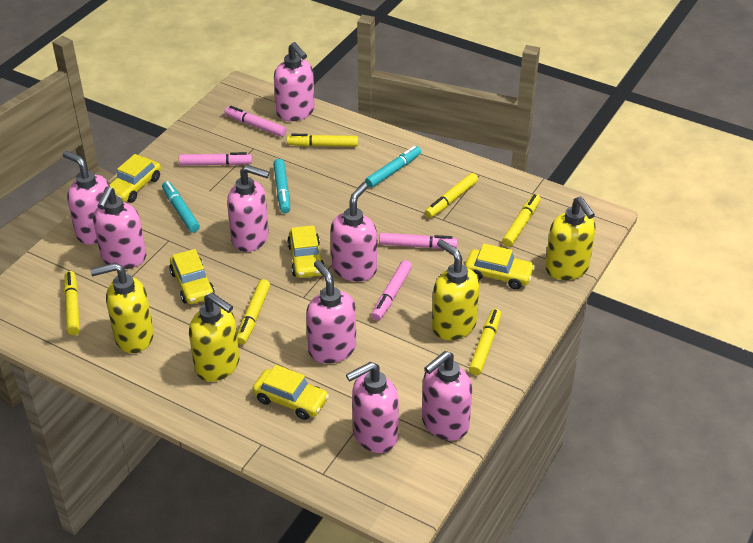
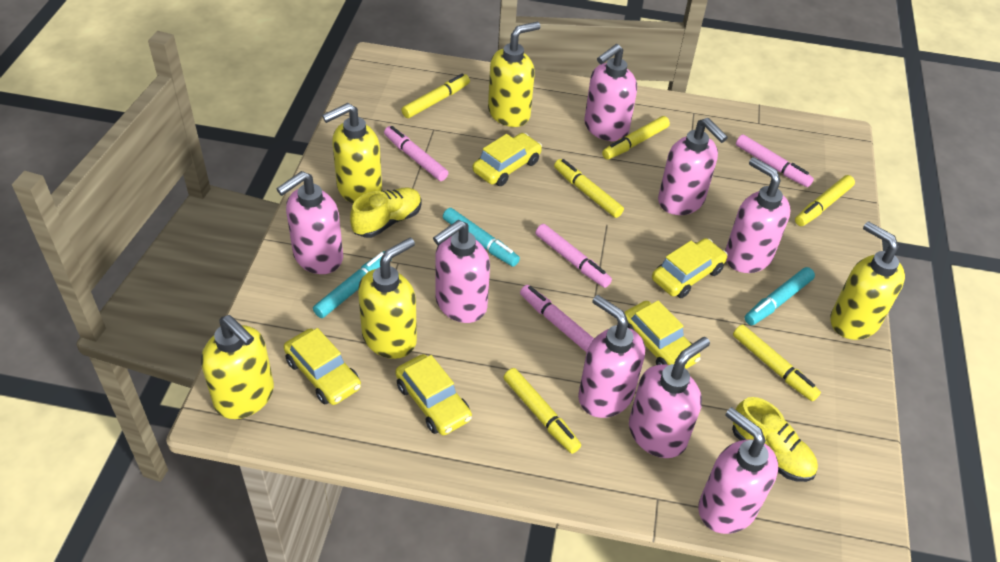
yellow shoe: none = 0 -> [350,187,422,238] [732,397,818,482] = 2
yellow soap dispenser: [90,262,154,353] [189,293,240,382] [432,239,480,340] [545,197,596,280] = 4 -> [201,315,274,419] [322,103,382,204] [358,238,417,359] [488,22,541,127] [830,221,905,340] = 5

